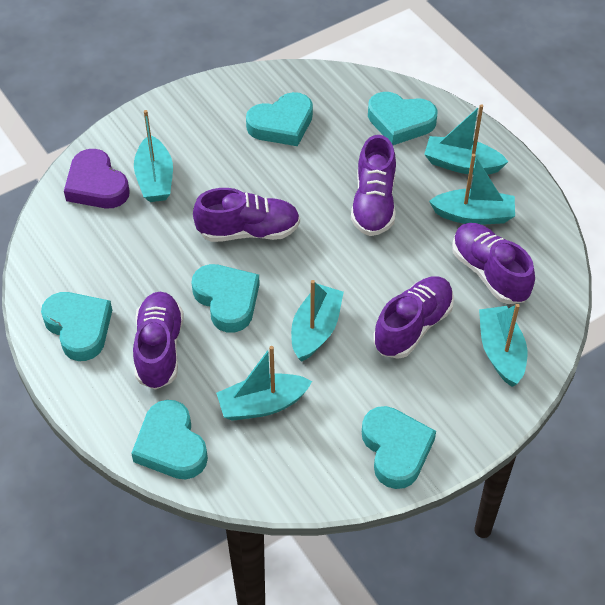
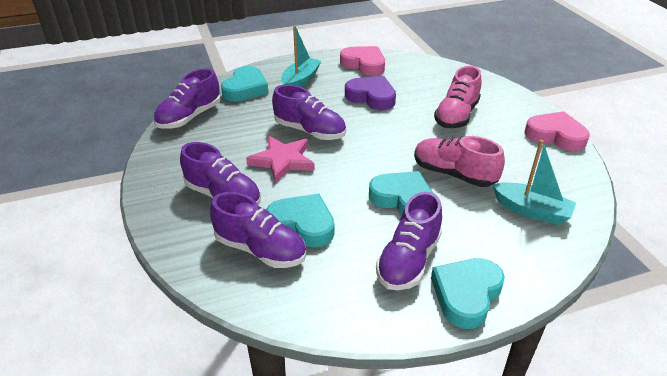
pink heart: none = 0 -> [340,46,385,76] [525,111,590,151] = 2
pink shoe: none = 0 -> [414,136,505,187] [434,66,482,128] = 2
pink star: none = 0 -> [246,136,315,183] = 1
turquoise boat: [134,110,173,202] [216,346,312,421] [291,280,344,362] [424,104,508,175] [429,154,515,225] [479,304,527,387] = 6 -> [281,25,321,87] [492,140,576,225] = 2
turquoise heart: [41,292,112,361] [131,400,208,480] [192,264,260,333] [246,92,313,146] [362,406,436,489] [368,92,438,145] = 6 -> [221,66,269,102] [266,194,334,248] [369,171,433,215] [431,258,505,329] = 4

